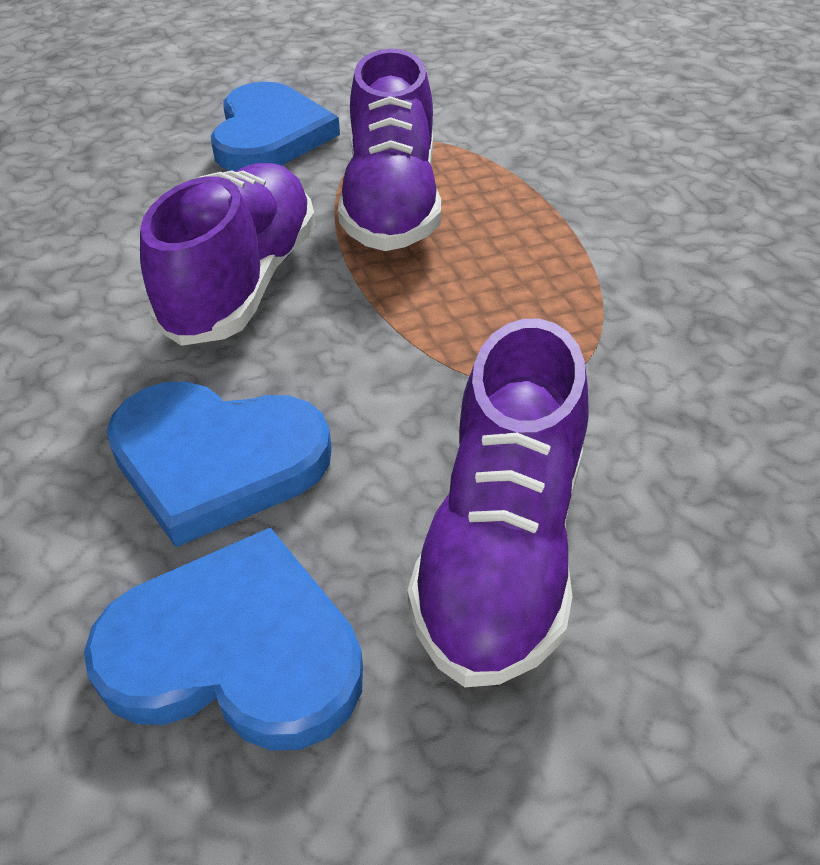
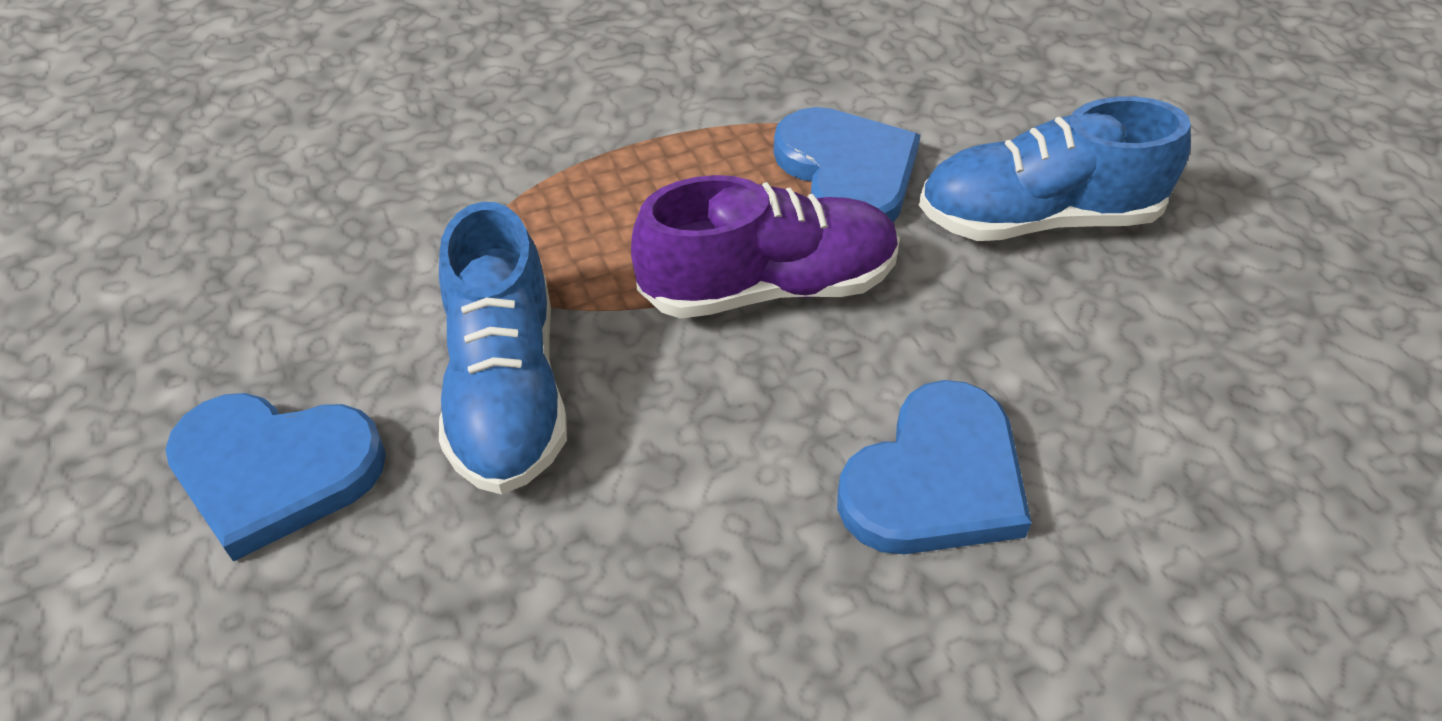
blue shoe: none = 0 -> [439,202,567,494] [919,96,1191,241] = 2
purple shoe: [140,163,315,346] [338,49,441,251] [407,319,589,687] = 3 -> [631,175,900,319] = 1

